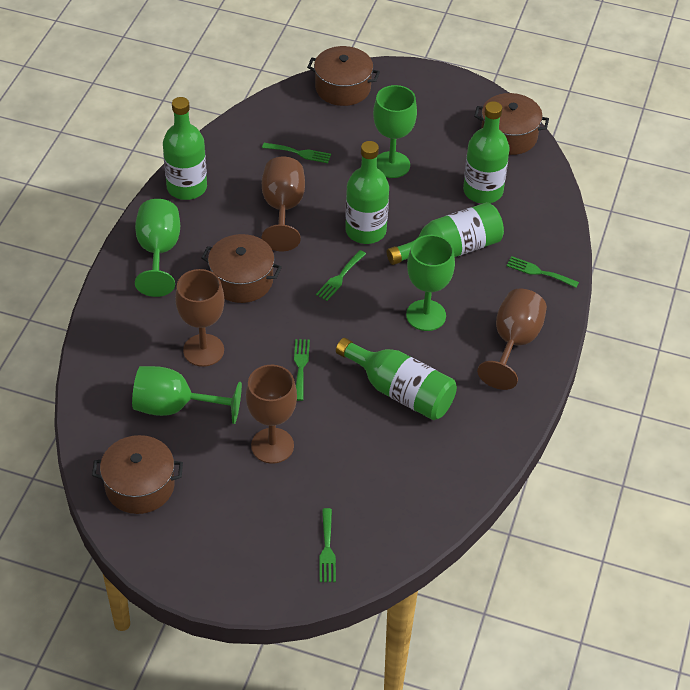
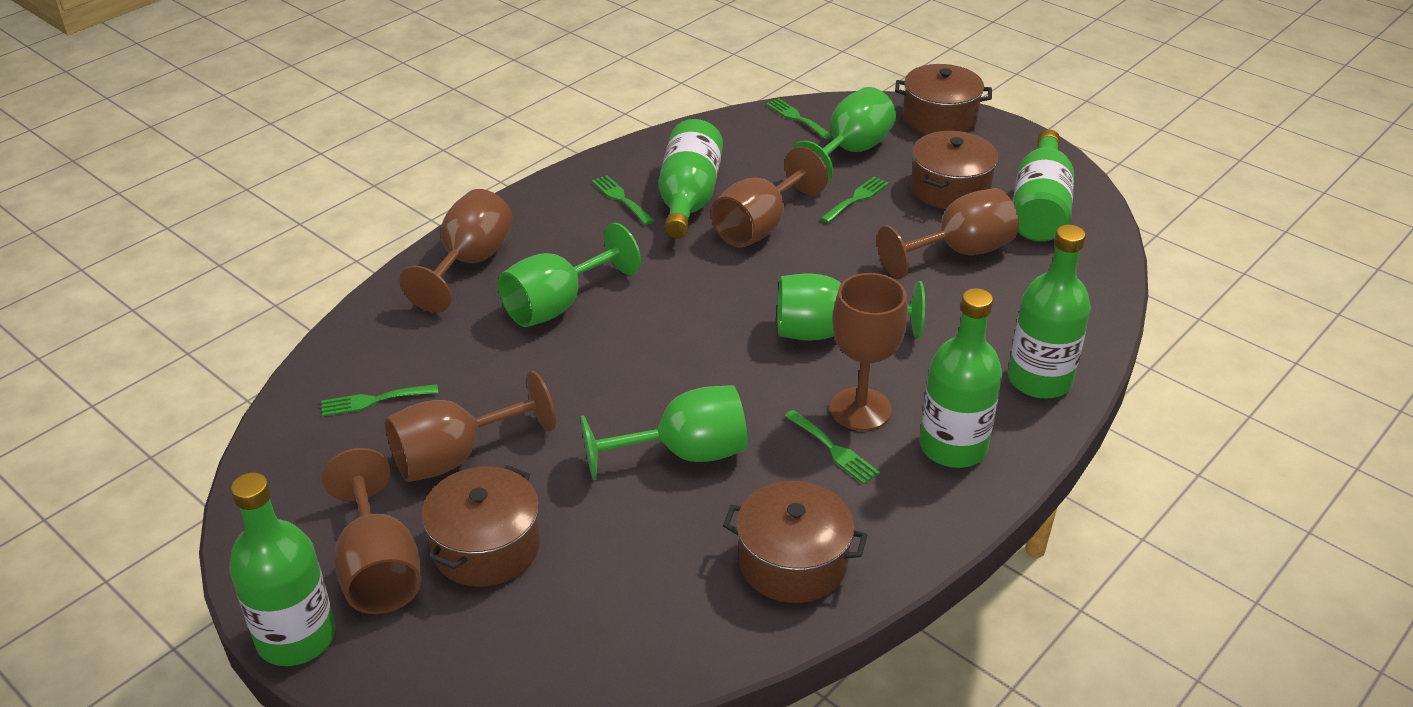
brown goblet: [175,269,224,367] [246,365,297,464] [262,157,305,251] [477,289,547,390] = 4 -> [322,448,421,614] [385,371,556,482] [399,189,513,313] [711,146,828,248] [830,273,908,431] [877,188,1019,279] = 6

